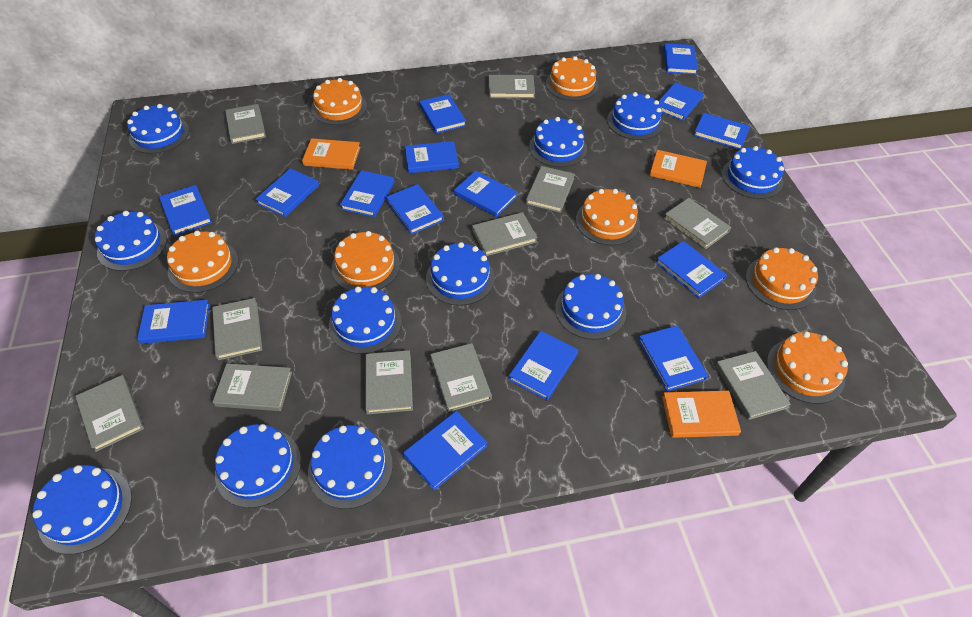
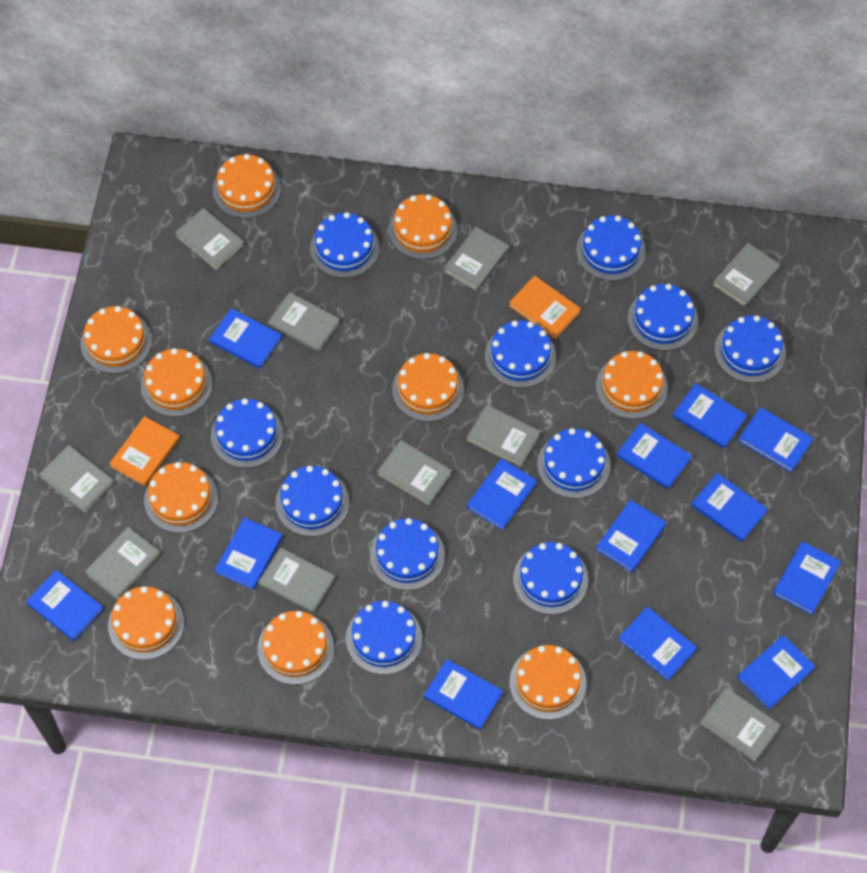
blue book: [137,300,210,344] [159,185,212,236] [255,168,319,217] [340,170,395,217] [386,184,444,235] [403,411,488,490] [405,141,459,173] [420,94,466,133] [454,171,517,217] [509,331,578,400] [638,326,708,391] [656,241,727,298] [659,82,704,121] [663,43,698,75] [693,113,750,150] = 15 -> [26,570,104,641] [209,308,282,369] [215,518,283,590] [424,659,503,730] [467,459,537,530] [596,500,667,572] [617,423,692,489] [618,607,697,681] [673,384,747,448] [691,473,768,542] [737,635,815,710] [738,407,814,472] [773,541,841,615] = 13
grey book: [75,375,144,452] [212,298,262,360] [213,363,292,411] [225,104,266,144] [365,350,413,414] [430,343,492,412] [472,212,537,256] [489,75,535,98] [526,166,575,213] [663,198,731,249] [715,351,791,420] = 11 -> [39,445,115,513] [85,527,161,600] [175,208,245,270] [258,547,335,614] [268,292,340,353] [377,440,452,506] [444,227,509,291] [466,405,541,468] [700,687,781,762] [713,243,781,307] = 10
orange book: [302,138,360,170] [649,150,707,188] [662,391,741,438] = 3 -> [109,416,180,486] [509,276,581,339] = 2
orange cake: [167,231,238,293] [311,78,367,125] [332,231,400,291] [546,56,599,101] [576,189,640,245] [746,247,818,310] [767,331,848,404] = 7 -> [81,306,152,373] [108,586,184,660] [141,348,213,417] [144,462,218,533] [213,154,281,218] [258,611,334,685] [388,194,457,259] [392,353,464,422] [510,645,587,720] [596,351,668,419] = 10

